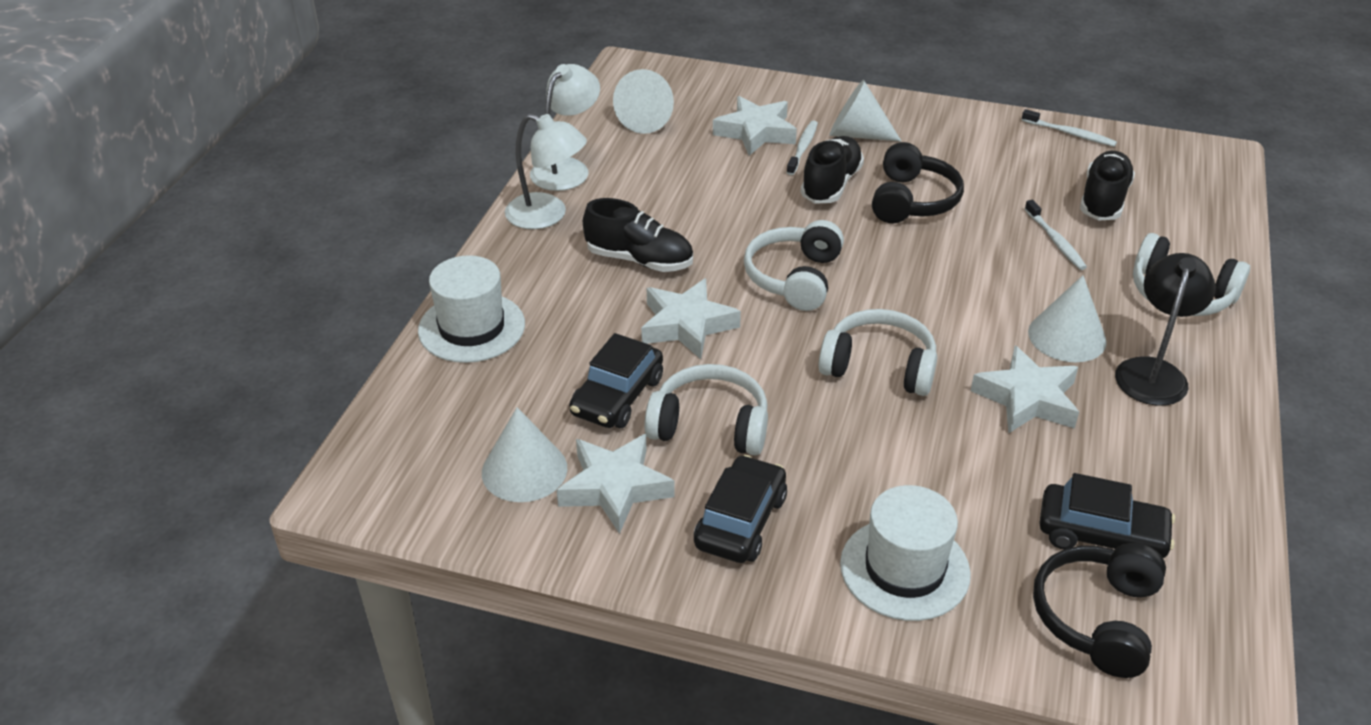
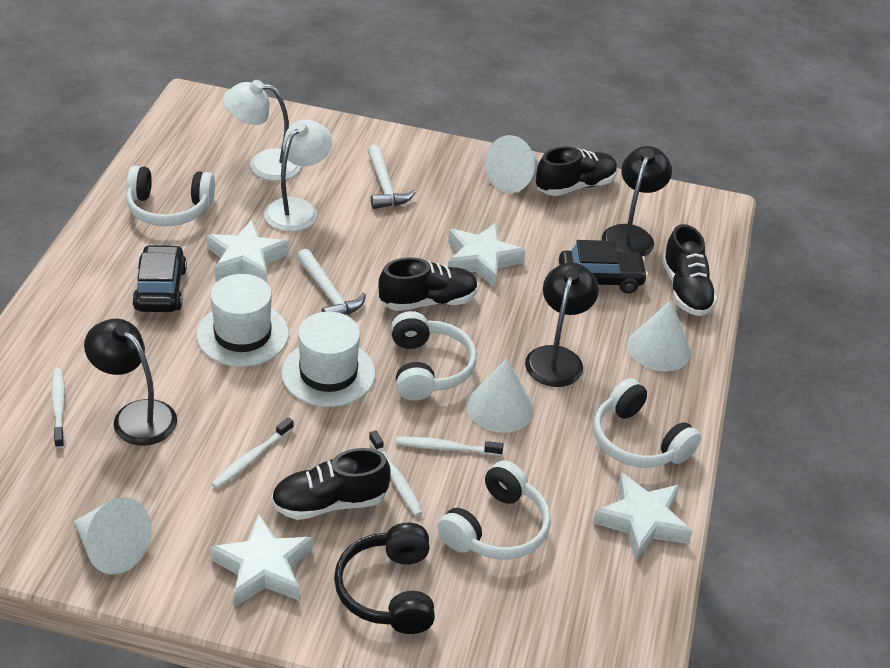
black car: [569,333,663,428] [694,455,787,563] [1039,473,1175,558] = 3 -> [132,244,187,312] [559,240,648,293] = 2
black headphones: [872,142,964,223] [1033,543,1166,678] = 2 -> [334,523,435,634] = 1
black lamp: [1115,253,1216,406] = 1 -> [84,319,177,446] [525,262,599,387] [602,146,672,256] = 3
black shoe: [583,198,693,272] [800,136,864,204] [1080,151,1135,221] = 3 -> [271,448,390,520] [378,257,478,311] [536,146,618,196] [662,224,717,316] = 4
white hammer: none = 0 -> [297,249,366,315] [368,145,416,209] = 2
white toothbrush: [786,120,818,175] [1022,109,1117,147] [1025,200,1087,270] = 3 -> [52,368,65,449] [211,417,294,488] [369,430,423,516] [396,437,503,456] = 4

